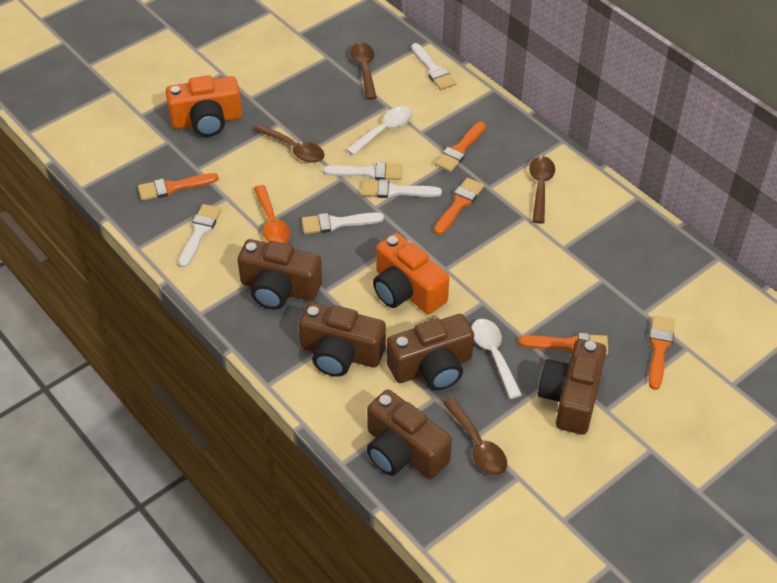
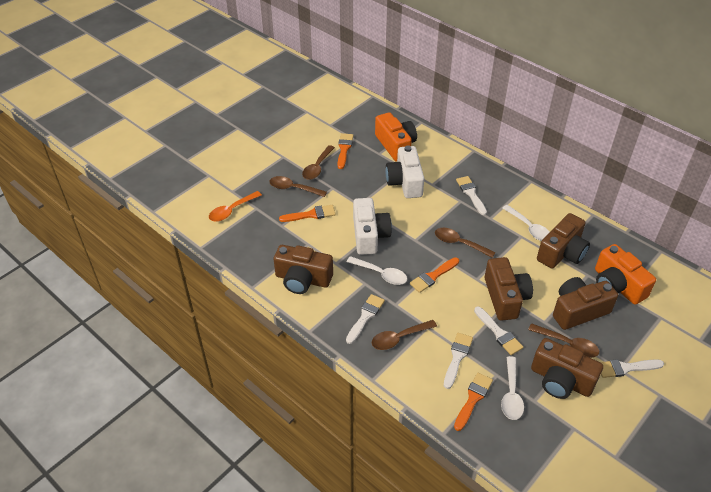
brown spoon: [254,124,324,163] [350,43,377,100] [443,398,507,476] [529,156,555,224] = 4 -> [269,176,327,197] [302,145,335,180] [372,320,437,350] [435,228,496,258] [528,323,599,358] = 5
orange brush: [138,173,219,201] [434,122,486,172] [434,178,484,235] [519,333,608,355] [649,316,675,390] = 5 -> [279,205,336,222] [337,133,353,169] [410,257,459,293] [454,373,493,431] = 4
white camera: none = 0 -> [353,198,392,255] [386,145,424,198] = 2
white spoon: [346,106,413,155] [471,319,522,399] = 2 -> [347,256,407,285] [501,356,524,420] [502,205,550,241] = 3

